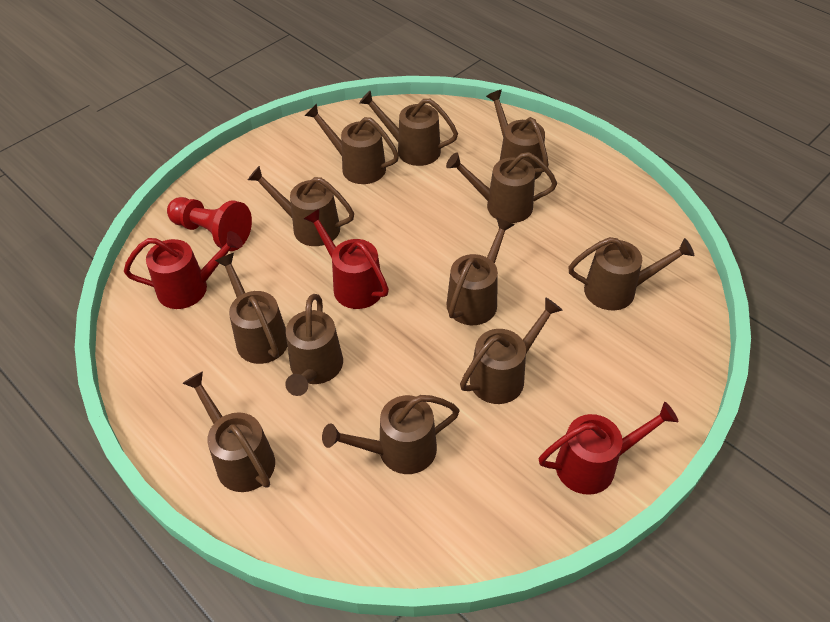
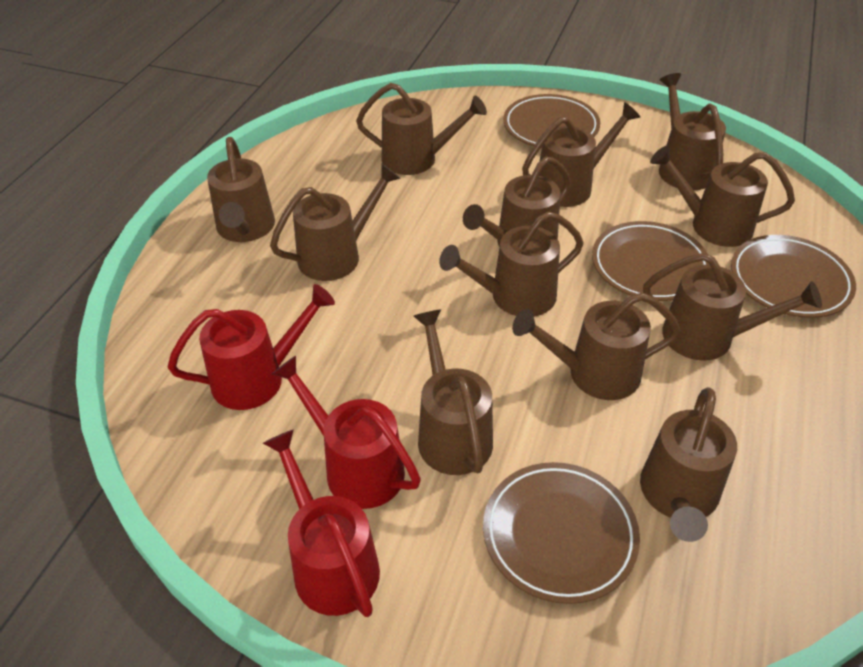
brown plate: none = 0 -> [483,462,640,604] [503,94,600,148] [592,221,709,301] [731,235,856,318] = 4
red pawn: [167,197,252,251] = 1 -> none = 0

